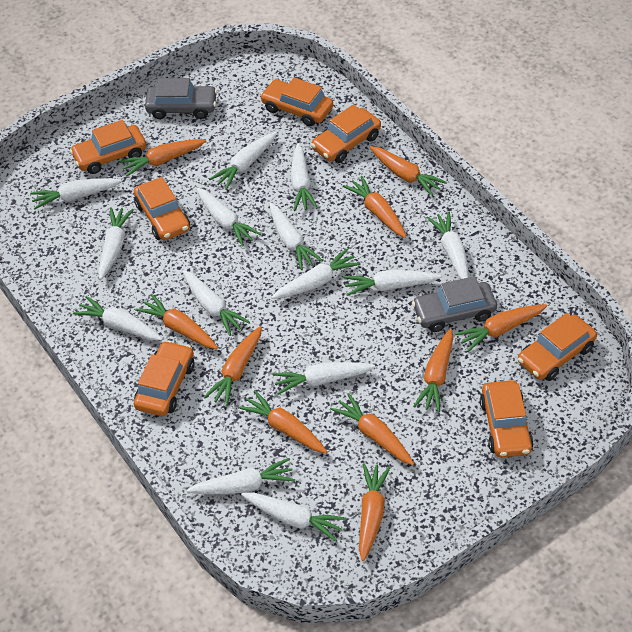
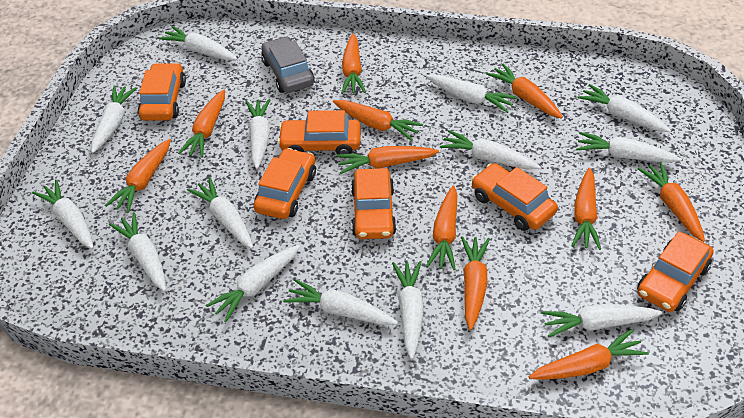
grey car: [145,78,217,119] [412,276,497,332] = 2 -> [261,36,315,93] = 1
orange car: [70,120,146,174] [134,177,190,240] [134,341,194,416] [260,77,333,126] [311,104,381,163] [480,380,534,458] [518,313,597,381] = 7 -> [138,63,186,121] [254,148,316,219] [277,110,361,155] [351,168,397,239] [472,163,558,231] [637,231,713,312] = 6
orange carrot: [119,139,206,177] [135,294,218,349] [203,326,262,406] [238,390,327,454] [330,393,414,465] [343,176,406,238] [359,463,391,561] [370,146,447,196] [413,329,453,412] [455,304,547,352] = 10 -> [105,139,171,213] [178,89,225,158] [333,100,423,141] [336,146,439,174] [341,33,366,94] [426,186,457,270] [461,236,490,330] [486,63,563,119] [529,329,649,380] [571,168,601,250] [638,162,705,242] = 11

